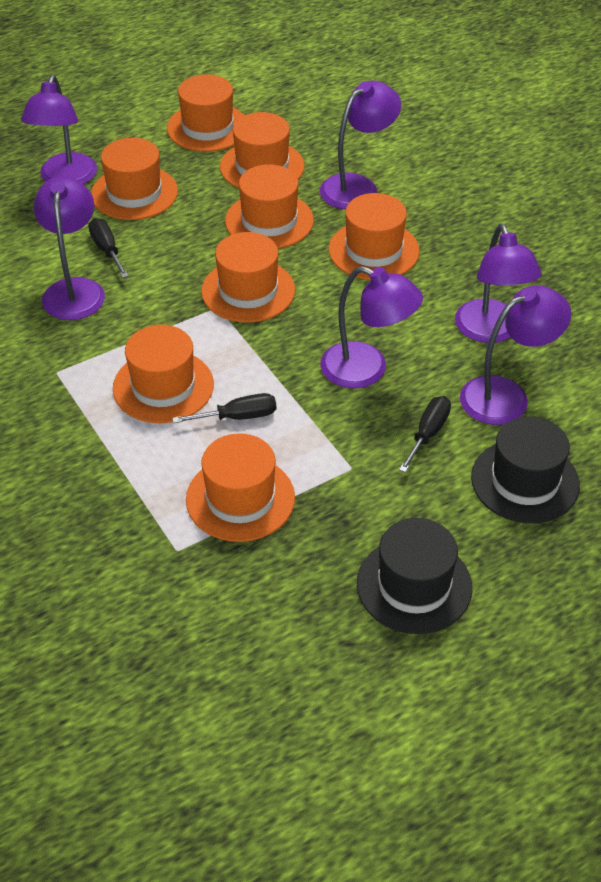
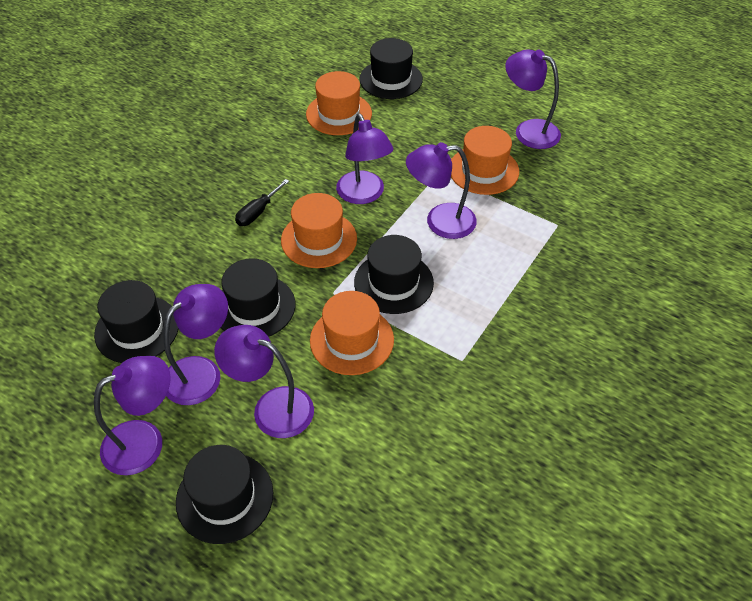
black hat: [357,518,472,634] [471,417,580,523] = 2 -> [94,280,179,363] [176,445,273,544] [221,258,295,337] [354,235,434,314] [359,38,423,99] = 5
black screwdriver: [88,218,129,278] [172,393,276,423] [399,396,451,473] = 3 -> [235,179,289,226] = 1
orange hat: [91,138,178,220] [113,325,214,423] [167,74,244,152] [186,433,295,542] [201,232,295,323] [220,112,305,188] [225,164,314,249] [329,193,420,280] = 8 -> [281,193,357,268] [306,71,372,135] [310,291,394,375] [451,126,519,195] = 4

